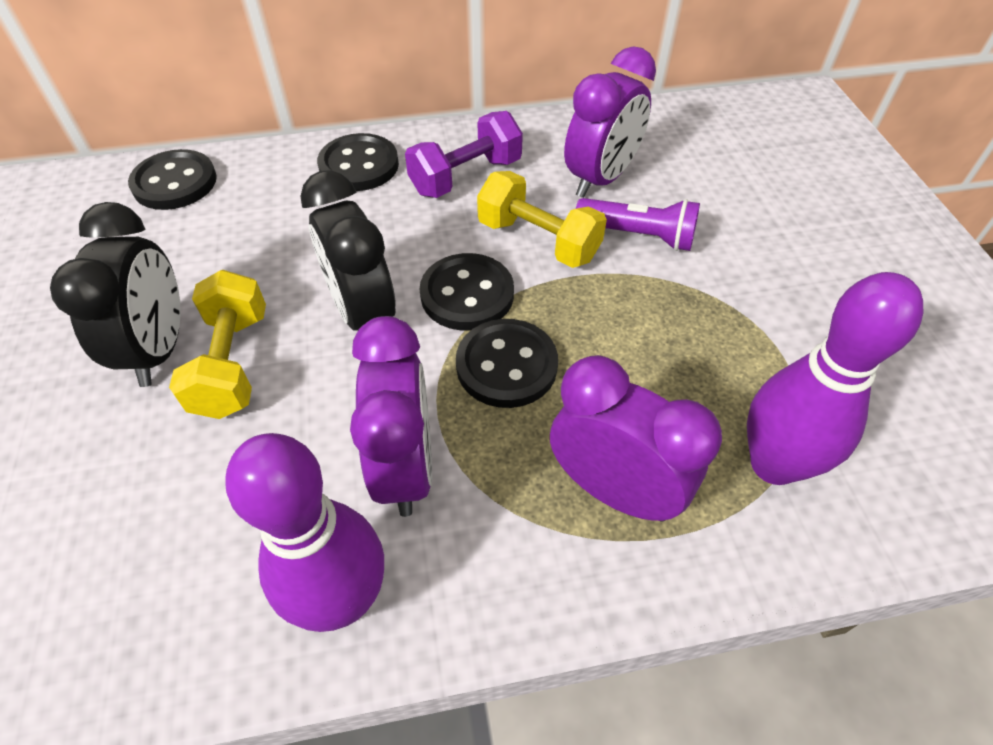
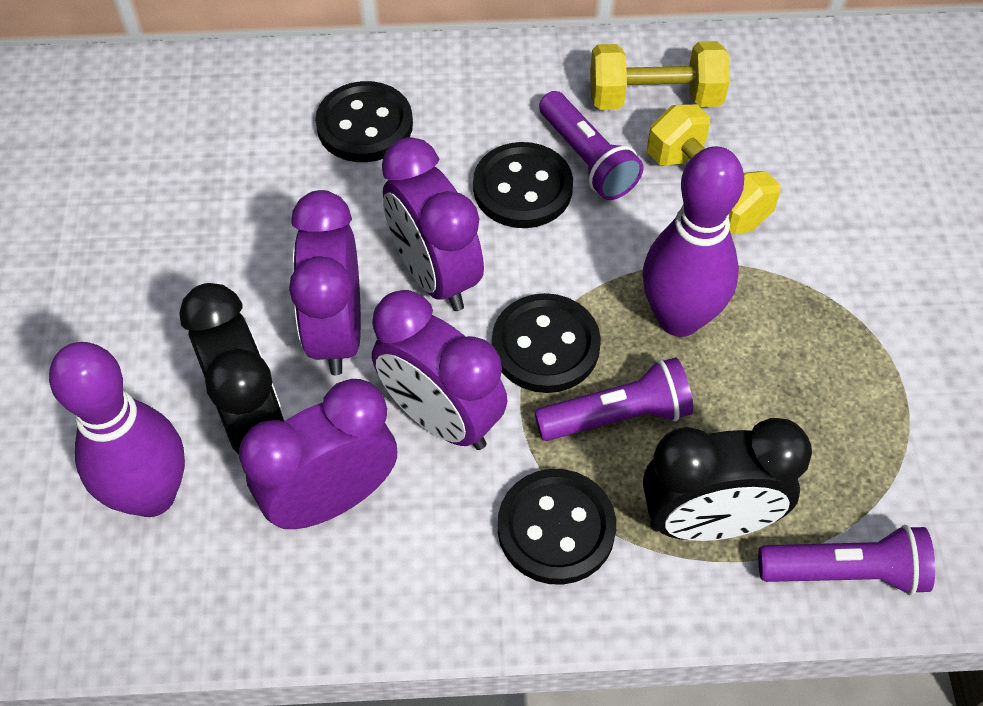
purple clock: [350,316,432,517] [550,355,722,522] [564,46,656,198] = 3 -> [239,379,397,529] [289,190,361,375] [372,290,507,450] [382,137,484,311] = 4
purple dumbbell: [405,111,523,198] = 1 -> none = 0
purple flashlight: [576,198,700,251] = 1 -> [534,358,693,441] [539,91,644,200] [758,525,935,595] = 3

